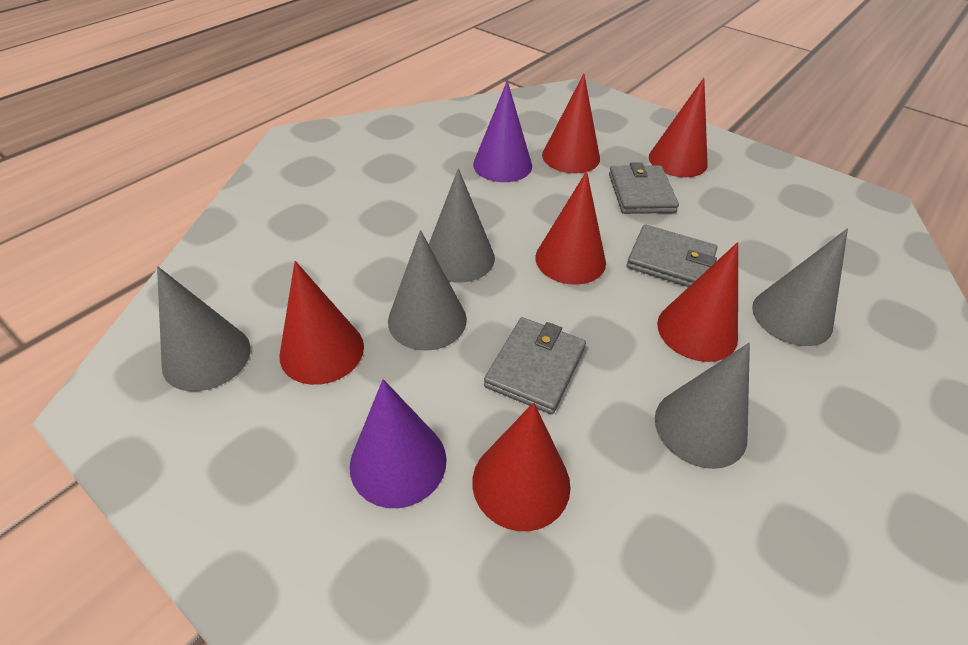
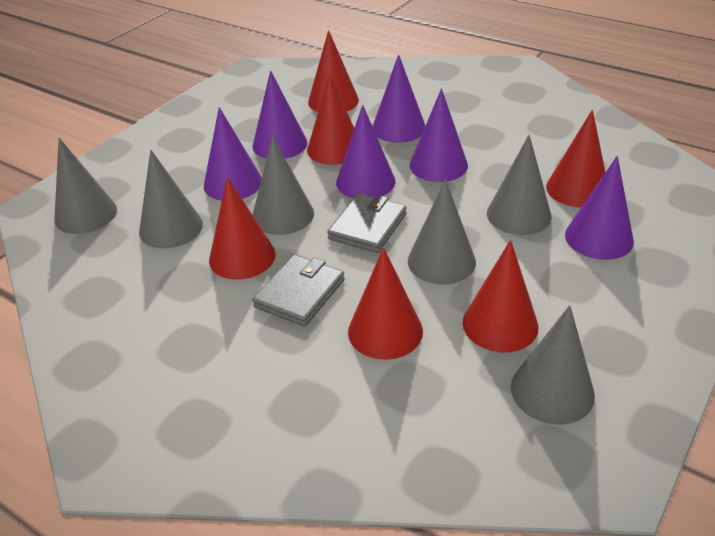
grey cone: [157,266,251,391] [388,230,467,351] [429,168,495,282] [655,343,750,469] [752,229,848,346] = 5 -> [54,138,117,234] [139,150,203,248] [253,137,314,235] [408,179,476,285] [487,135,551,235] [511,305,595,425] = 6
grey wallet: [484,317,586,414] [609,162,679,214] [626,225,717,287] = 3 -> [252,255,345,327] [327,193,407,253] = 2
purple cone: [350,379,447,508] [473,81,532,182] = 2 -> [204,107,262,200] [252,70,307,159] [336,105,396,198] [372,54,425,143] [410,88,468,182] [565,156,634,260] = 6

